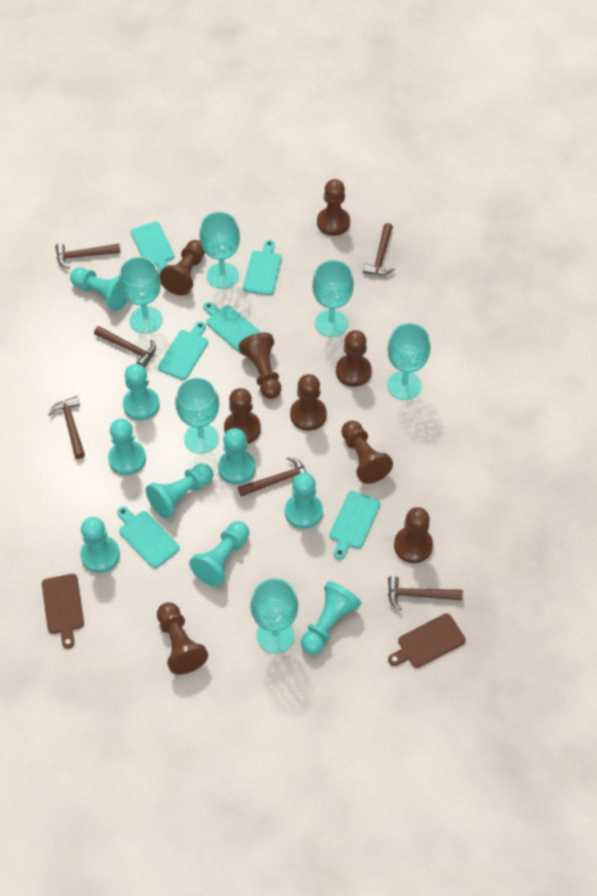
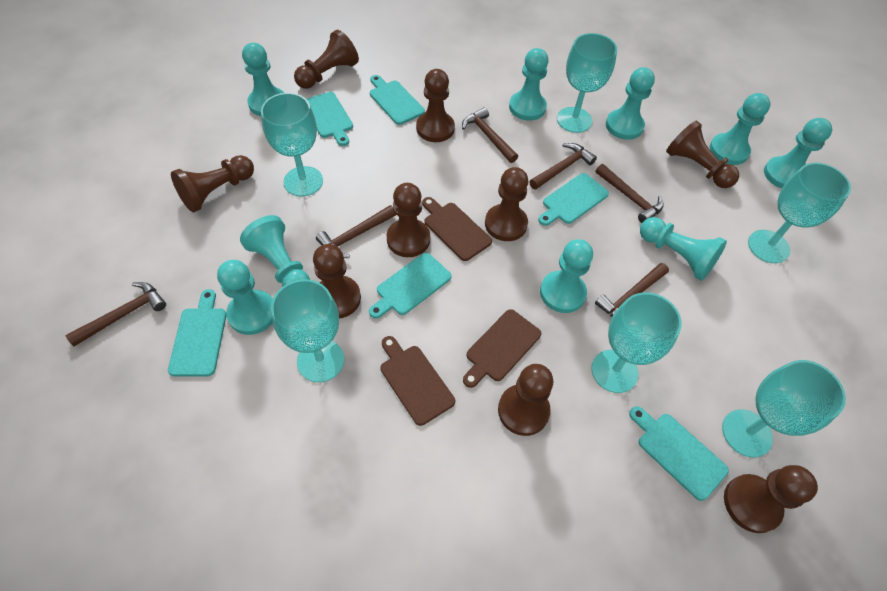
brown cutting board: [42,574,84,649] [388,613,466,668] = 2 -> [380,336,455,426] [422,197,492,261] [463,309,541,388] = 3

